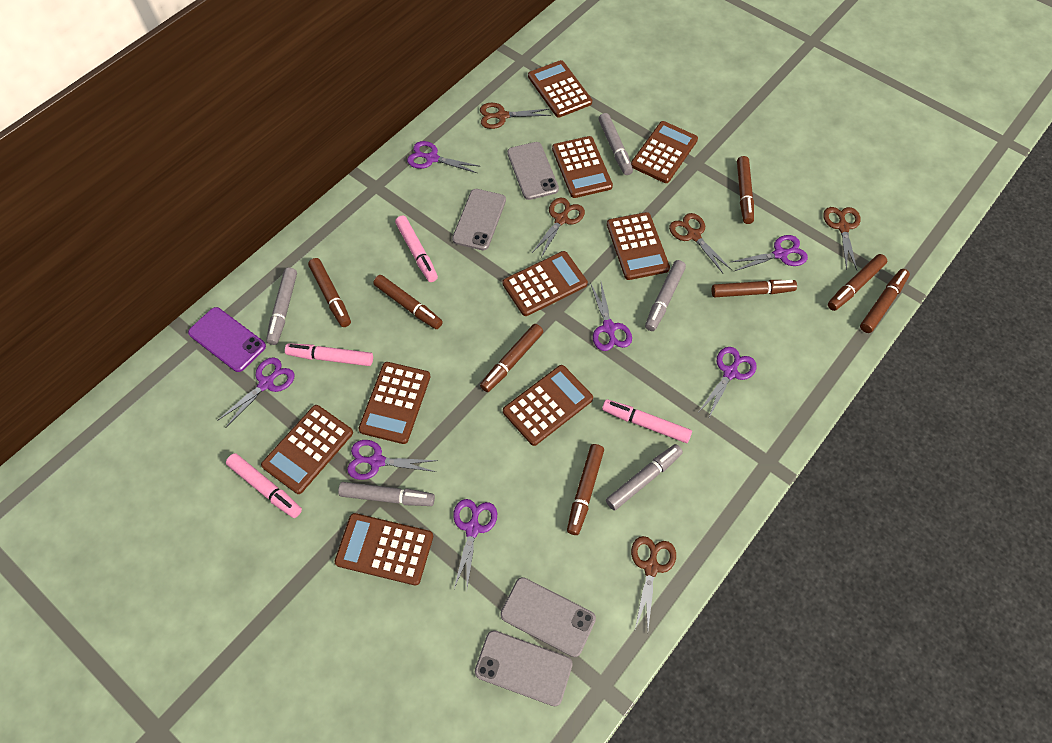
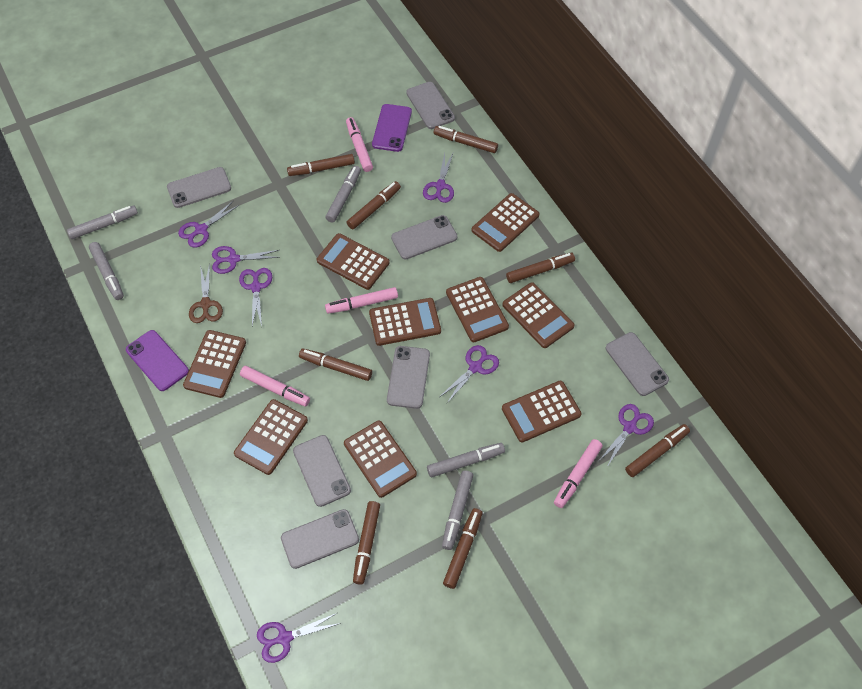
brown scissors: [480,103,551,129] [531,197,585,257] [631,536,676,629] [669,213,732,273] [823,207,860,270] = 5 -> [189,263,223,323] = 1
grey phone: [452,189,506,250] [475,630,573,706] [500,577,596,657] [507,142,559,200] = 4 -> [167,167,231,208] [281,509,359,569] [293,435,351,507] [387,346,430,409] [391,215,457,259] [406,82,455,129] [606,332,669,396] = 7
purple phone: [188,307,266,372] = 1 -> [126,330,189,391] [372,104,412,152] = 2

